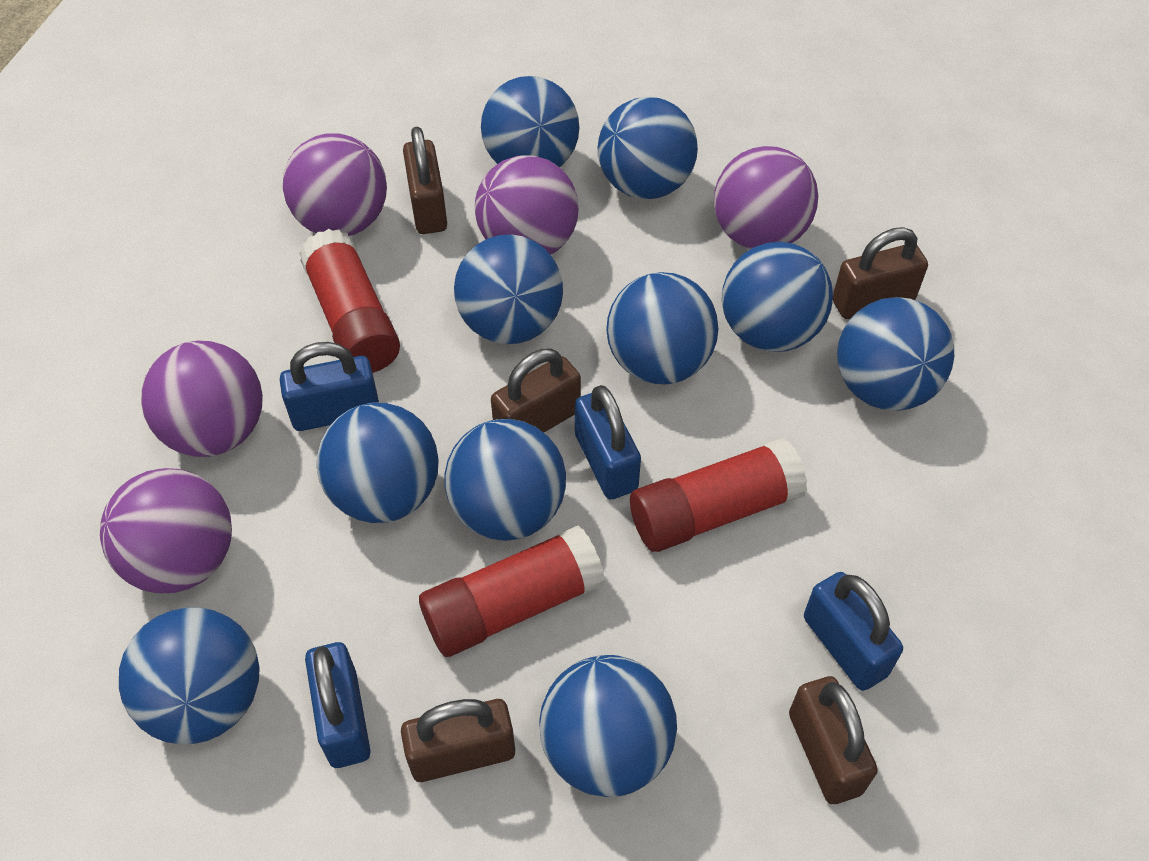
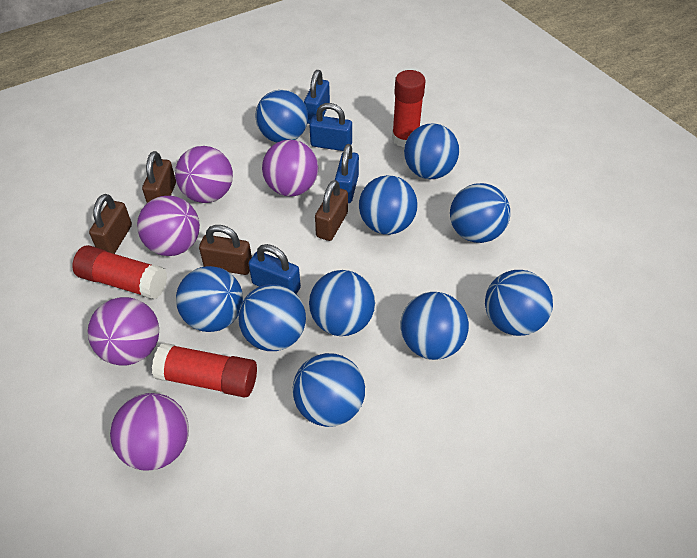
brown padlock: [401,699,515,782] [403,127,447,234] [491,349,581,433] [789,676,878,804] [833,227,928,319] = 5 -> [89,194,132,254] [142,151,176,203] [199,225,252,275] [315,180,348,241] = 4

